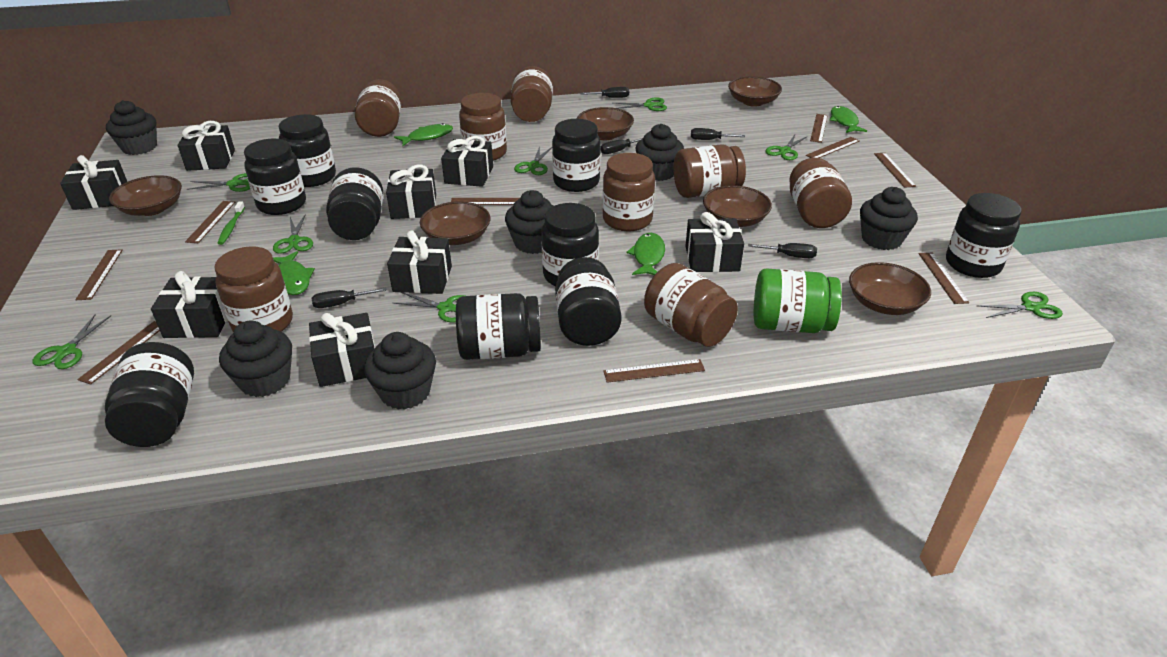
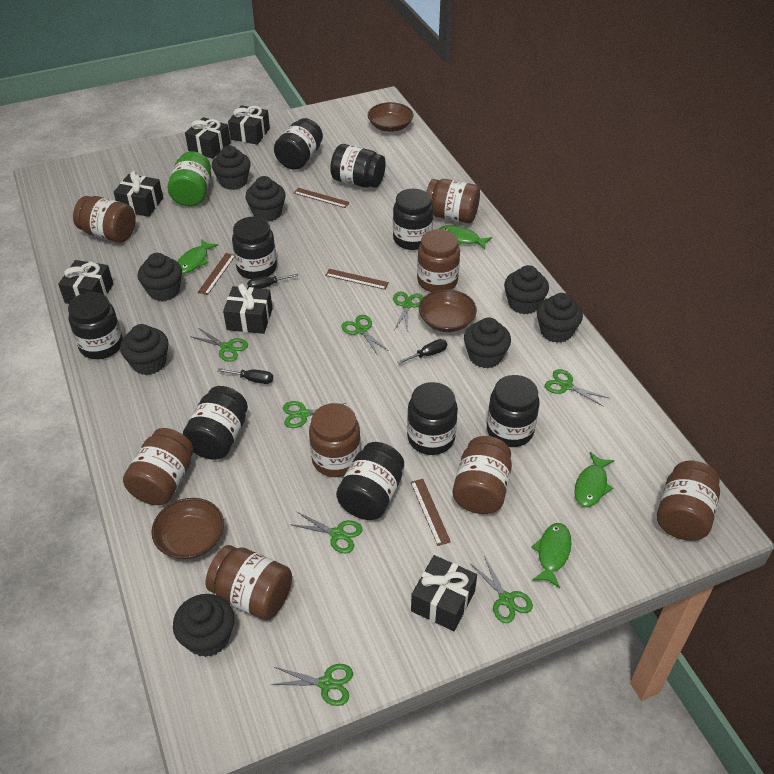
black cupcake: [106,100,157,155] [219,320,292,397] [364,332,436,410] [505,190,553,254] [635,124,684,181] [860,187,918,250] = 6 -> [120,324,168,375] [138,253,182,301] [173,594,234,657] [212,145,251,190] [245,176,286,222] [464,318,511,368] [504,265,549,314] [537,293,583,343] = 8
black gift: [60,155,127,210] [151,271,228,338] [178,121,235,171] [309,313,375,387] [386,164,436,219] [387,230,452,294] [441,136,493,187] [685,212,744,272] = 8 -> [58,260,113,304] [114,171,163,217] [185,117,231,159] [223,284,272,334] [228,105,270,145] [411,555,477,631] = 6
black screwdriver: [311,288,387,308] [581,87,629,98] [600,138,642,154] [691,128,745,140] [748,243,817,258] = 5 -> [218,368,273,384] [247,273,299,289] [397,339,447,364] = 3
brown bowl: [109,175,182,216] [420,201,491,245] [577,107,634,140] [703,185,772,227] [728,76,782,107] [849,262,931,315] = 6 -> [151,498,224,559] [368,102,413,132] [419,289,477,332] = 3
brown ruler: [75,249,123,300] [77,321,160,385] [185,201,236,243] [451,198,520,205] [603,359,705,383] [806,137,860,158] [810,114,828,143] [874,153,916,188] [919,253,969,304] = 9 -> [198,253,234,295] [294,188,350,208] [325,269,389,290] [410,479,451,546] = 4
green toothbrush: [218,201,245,245] = 1 -> none = 0

